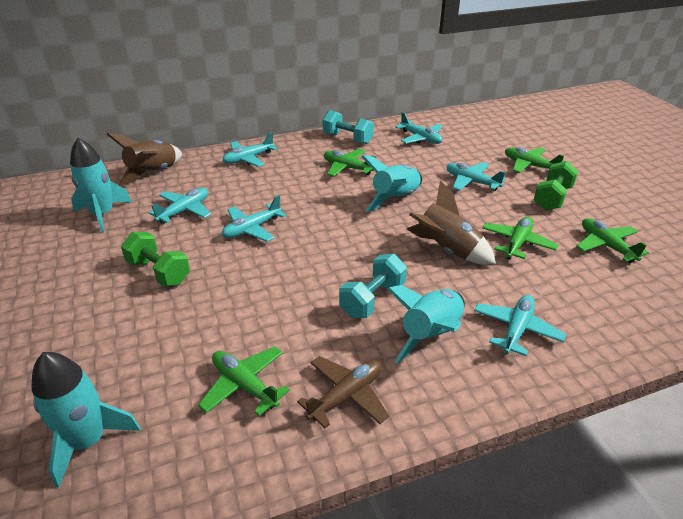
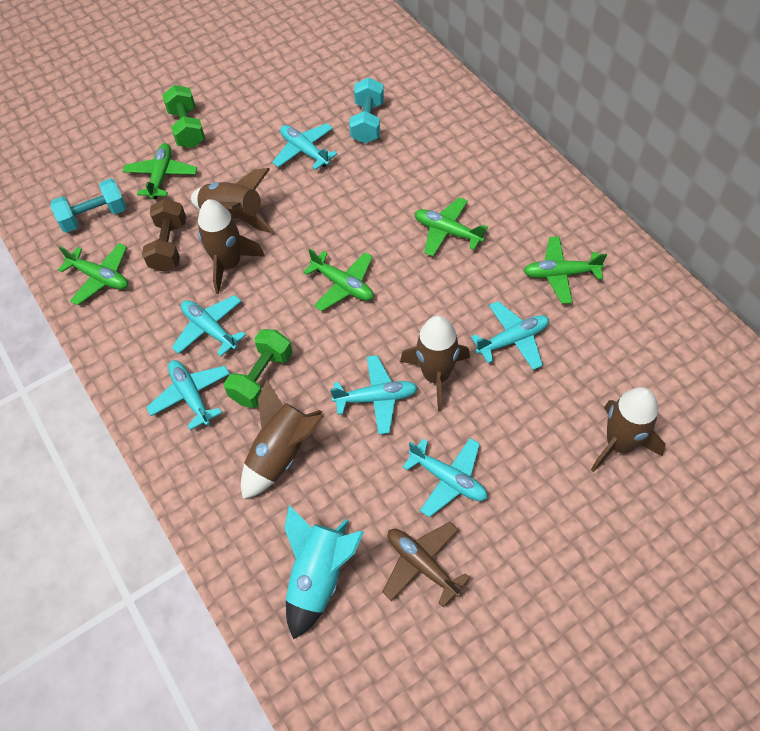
brown dumbbell: none = 0 -> [142,199,186,272] = 1
brown rocket: [106,133,182,186] [407,181,496,265] = 2 -> [191,168,274,233] [198,199,265,294] [241,380,324,499] [400,316,470,412] [591,387,666,472] = 5
turquoise rocket: [31,352,140,488] [70,138,132,232] [361,155,422,212] [387,285,465,364] = 4 -> [284,505,364,640] = 1

